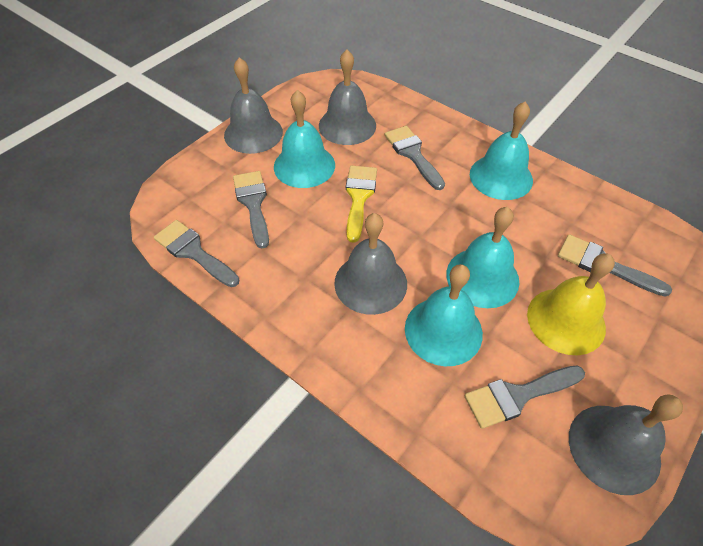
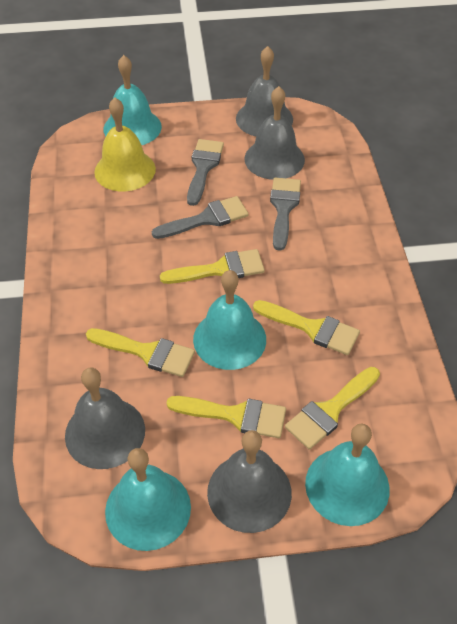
grey brush: [154,220,239,287] [233,171,269,249] [385,126,445,190] [464,366,585,429] [558,234,672,297] = 5 -> [152,196,249,239] [187,139,224,206] [270,178,301,251] = 3
yellow brush: [346,166,377,243] = 1 -> [86,328,195,377] [160,249,265,284] [167,396,286,438] [253,300,360,355] [285,367,380,450] = 5

